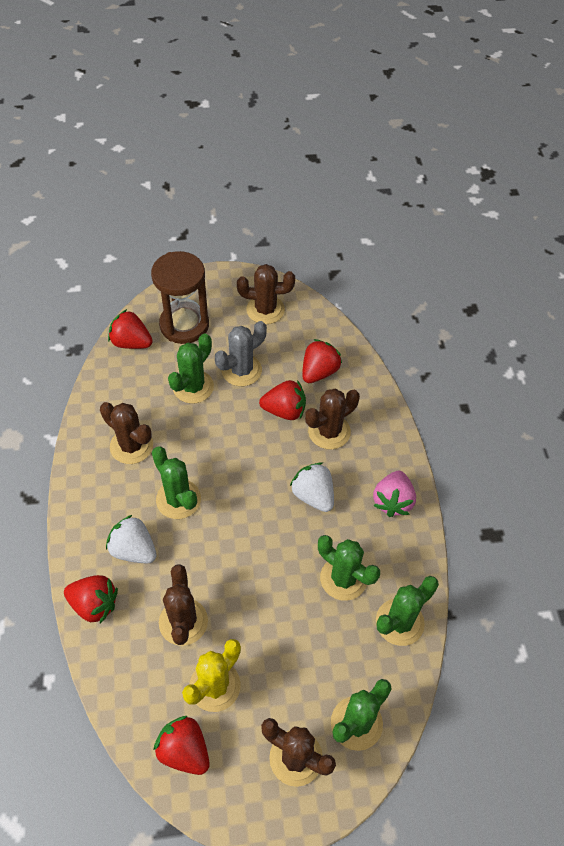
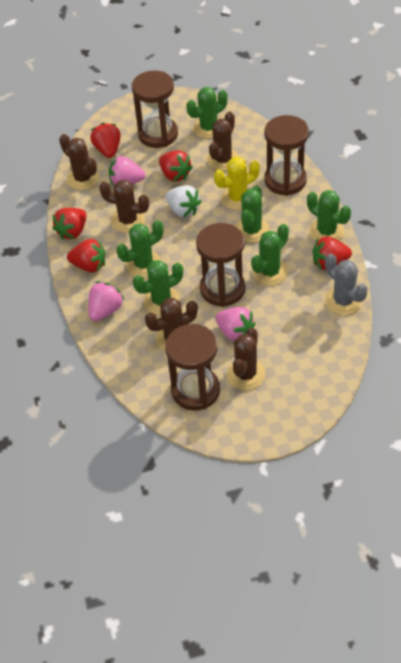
brown hourglass: [151,251,209,344] = 1 -> [132,71,178,148] [165,324,220,411] [196,223,246,307] [264,115,309,196] = 4
green cactus: [152,447,201,519] [168,333,214,404] [318,535,380,601] [331,679,392,751] [376,576,439,646] = 5 -> [117,220,163,278] [133,260,183,315] [187,87,228,139] [235,185,269,243] [251,224,289,285] [307,190,351,241] = 6
pink strawberry: [373,471,416,517] = 1 -> [89,282,124,321] [109,156,146,186] [215,307,256,341] = 3
white strawberry: [106,515,157,564] [290,462,334,512] = 2 -> [166,185,201,217] = 1

